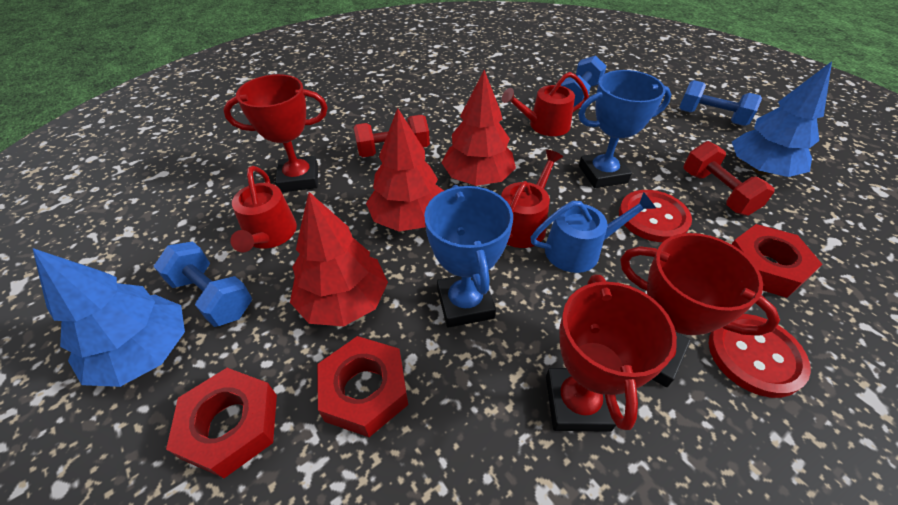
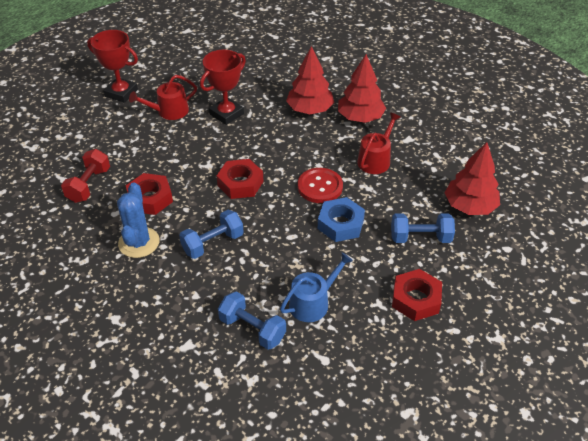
blue cactus: none = 0 -> [117,182,159,258] = 1
blue nut: none = 0 -> [318,197,365,242] = 1
blue tree: [33,248,185,387] [732,61,832,177] = 2 -> none = 0
blue trophy: [424,185,513,328] [578,70,671,188] = 2 -> none = 0
red button: [619,190,692,242] [709,314,811,398] = 2 -> [298,168,343,203] = 1
red dumbbell: [353,115,430,157] [683,141,774,216] = 2 -> [61,149,110,203] = 1
red trophy: [223,74,328,192] [546,275,677,432] [620,233,780,387] = 3 -> [87,30,138,103] [200,50,246,125] = 2
red watering can: [230,166,297,252] [501,150,563,248] [502,72,589,136] = 3 -> [129,75,197,120] [357,112,401,174] = 2

